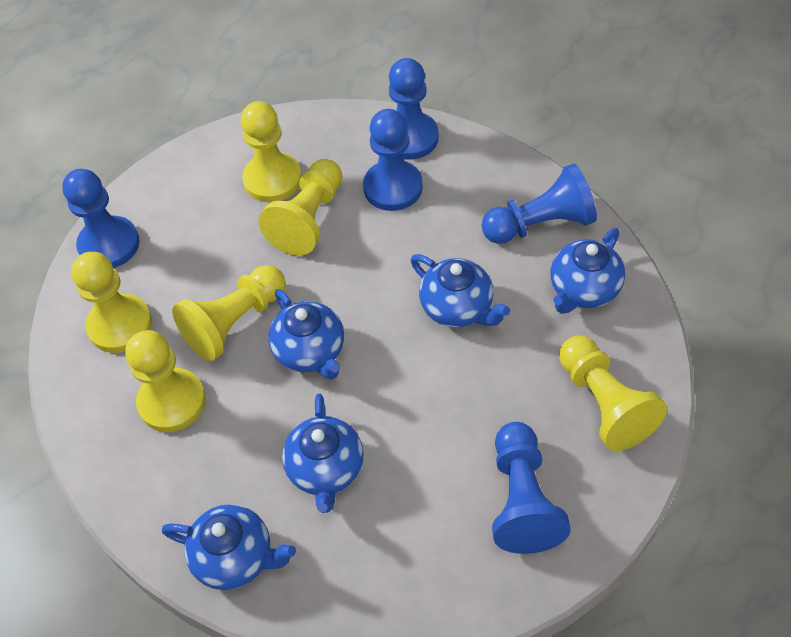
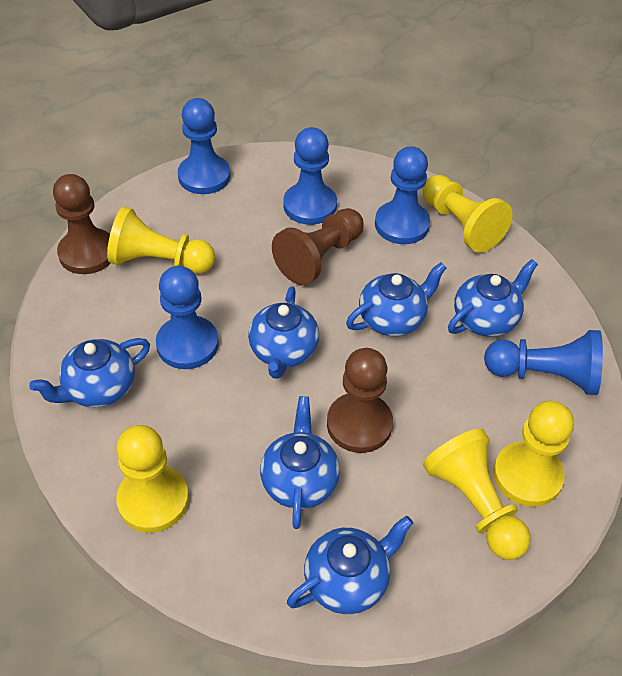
blue teapot: [162,504,296,590] [268,289,344,379] [282,394,364,513] [411,254,510,327] [550,228,625,314] = 5 -> [29,338,150,407] [248,286,319,379] [260,396,340,529] [287,516,413,614] [346,262,446,336] [448,259,538,337] = 6
brown pawn: none = 0 -> [53,174,111,274] [272,208,364,285] [327,348,393,453] = 3
yellow pawn: [71,252,152,353] [125,330,206,432] [172,265,286,361] [241,101,302,202] [259,159,342,256] [559,335,667,451] = 6 -> [107,207,215,273] [116,425,189,533] [423,175,513,253] [423,428,531,560] [493,401,574,507] = 5

